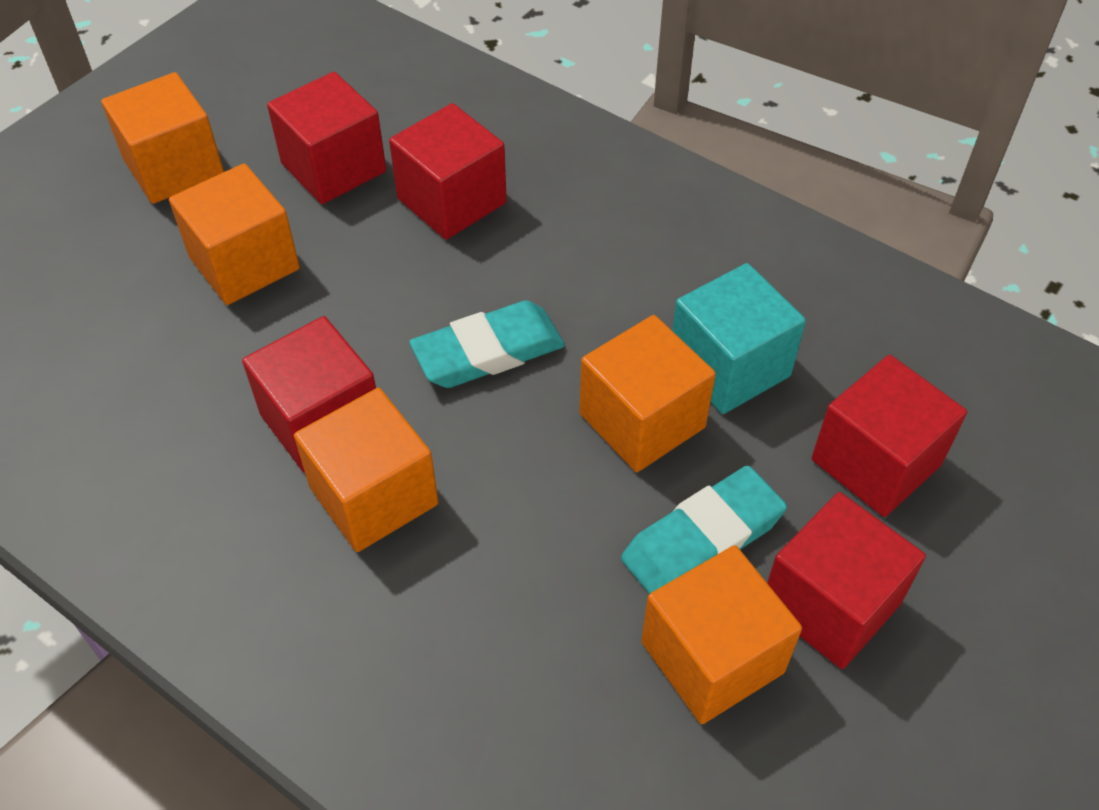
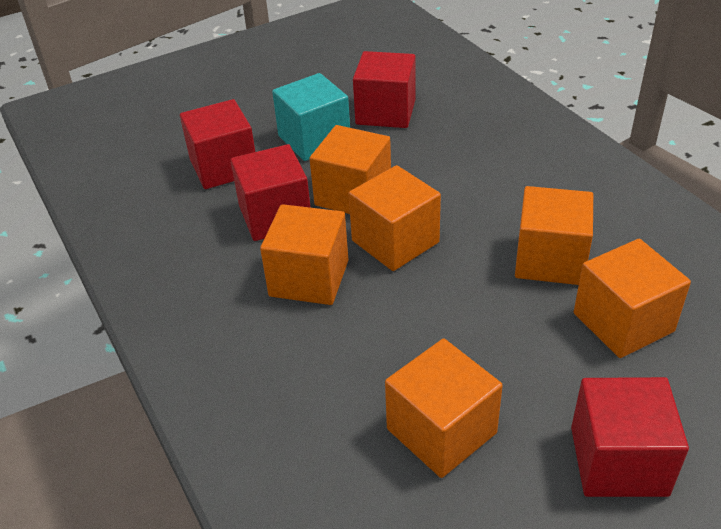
orange cube: [101,72,224,204] [169,163,300,305] [294,388,438,552] [580,315,716,472] [641,545,802,724] = 5 -> [260,204,348,305] [309,125,391,214] [349,165,441,271] [385,339,503,478] [515,186,593,285] [574,239,691,358] = 6
red cube: [242,316,376,473] [267,72,386,204] [389,103,507,240] [767,492,926,669] [812,355,967,517] = 5 -> [180,99,255,189] [230,144,311,241] [353,51,416,128] [571,377,689,497] = 4
turquoise eraser: [409,300,565,388] [621,466,787,594] = 2 -> none = 0

